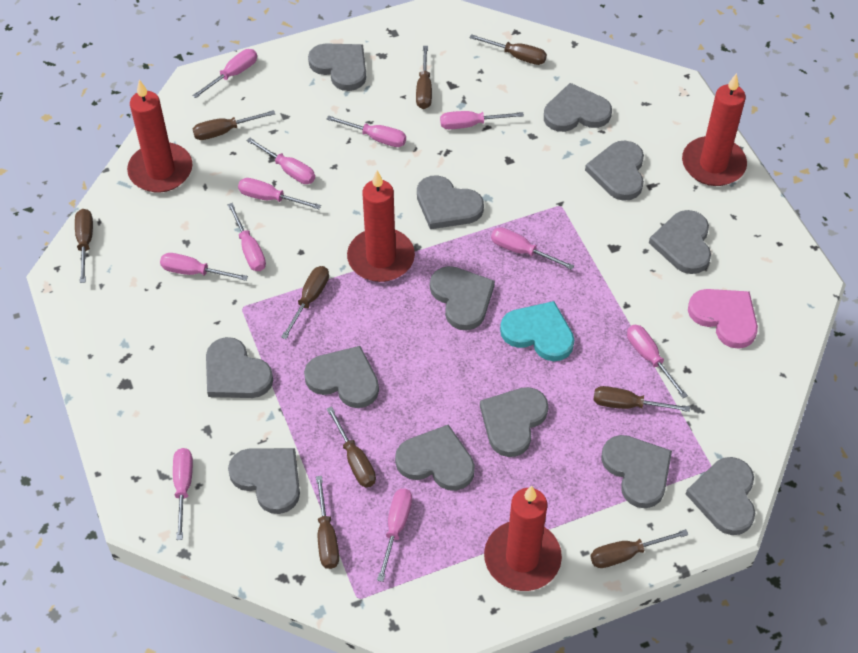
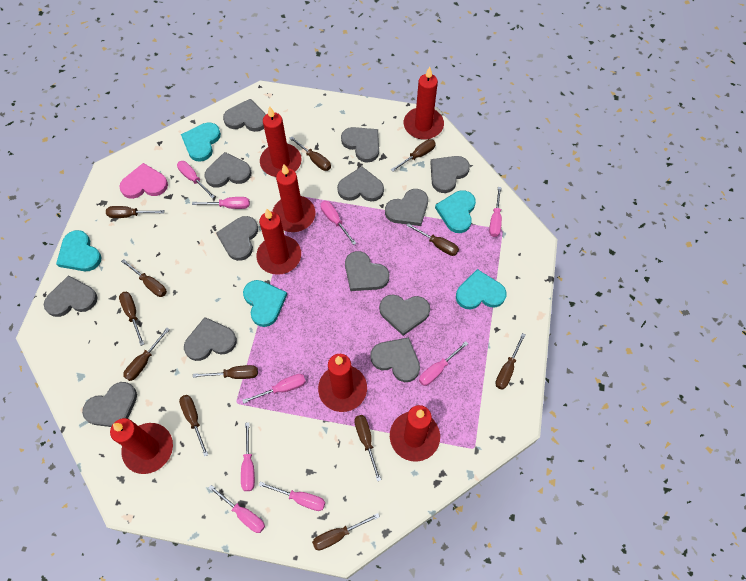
brown screwdriver: [75,209,93,283] [193,110,275,140] [281,266,329,339] [316,476,339,569] [327,406,376,487] [416,46,432,109] [469,34,547,65] [590,529,688,568] [593,386,690,412] = 9 -> [106,206,165,218] [119,292,144,346] [121,259,167,297] [123,328,170,381] [179,395,208,457] [193,365,258,379] [289,136,331,171] [312,513,380,550] [354,415,381,481] [391,139,436,172] [406,223,459,256] [495,333,525,390] = 12
pink screwdriver: [160,253,248,281] [173,448,193,540] [192,49,257,98] [227,203,266,271] [238,178,321,209] [247,138,315,184] [326,116,406,147] [377,488,412,582] [440,111,524,129] [491,227,574,270] [627,325,688,398] = 11 -> [177,161,215,198] [192,197,250,209] [208,485,265,533] [241,422,255,491] [242,374,306,404] [259,481,325,511] [320,201,356,245] [419,341,468,386] [489,187,502,237] = 9
red candle: [127,80,193,193] [347,171,415,282] [484,486,562,591] [682,73,747,186] = 4 -> [110,418,173,474] [257,209,301,275] [260,106,302,177] [272,164,316,232] [318,354,367,412] [390,405,440,462] [404,67,444,140] = 7
turquoise heart: [500,301,574,361] = 1 -> [56,230,102,271] [181,122,221,162] [243,280,287,327] [435,190,476,233] [456,269,506,309] = 5

